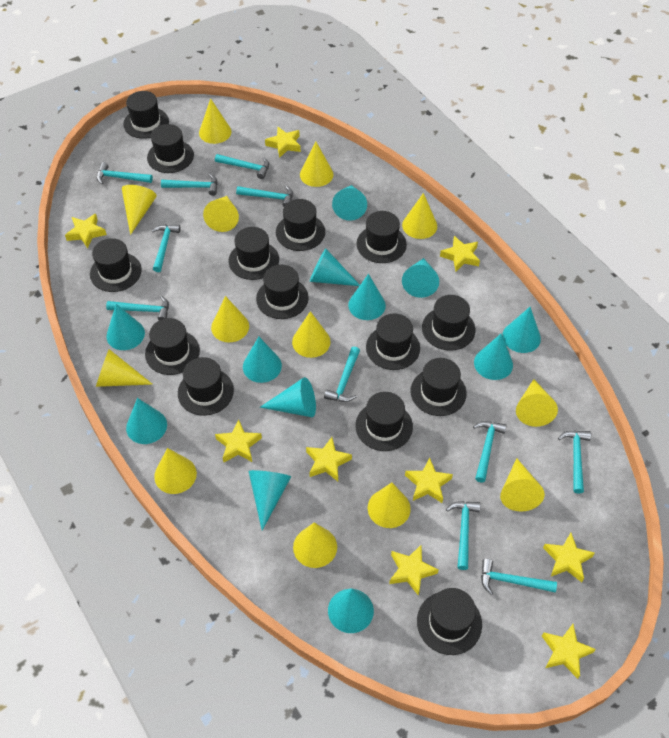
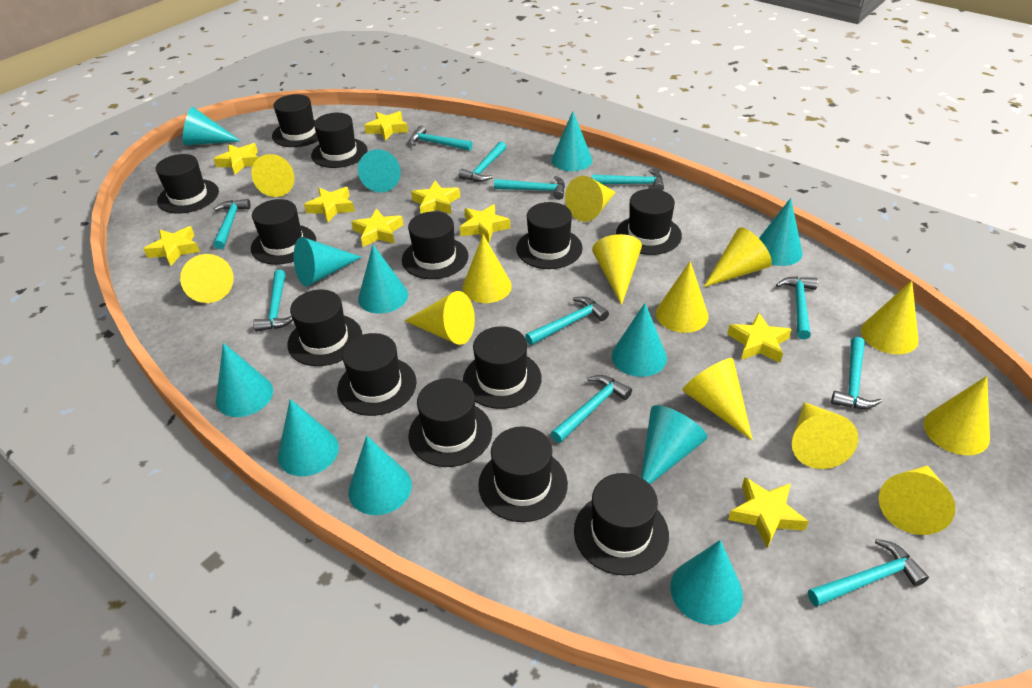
black hat: [90,238,142,292] [123,91,169,139] [145,318,200,375] [147,124,194,173] [178,357,234,416] [228,227,279,280] [256,265,309,319] [276,199,325,251] [356,392,413,451] [357,211,407,263] [366,313,420,370] [410,358,467,416] [417,588,482,655] [422,295,475,351] = 14 -> [156,154,219,214] [251,199,316,265] [272,94,318,147] [287,289,362,366] [311,113,368,168] [337,333,417,416] [402,212,468,279] [408,378,492,467] [463,326,542,409] [478,427,568,522] [516,202,583,269] [574,473,669,576] [616,189,682,255] = 13

